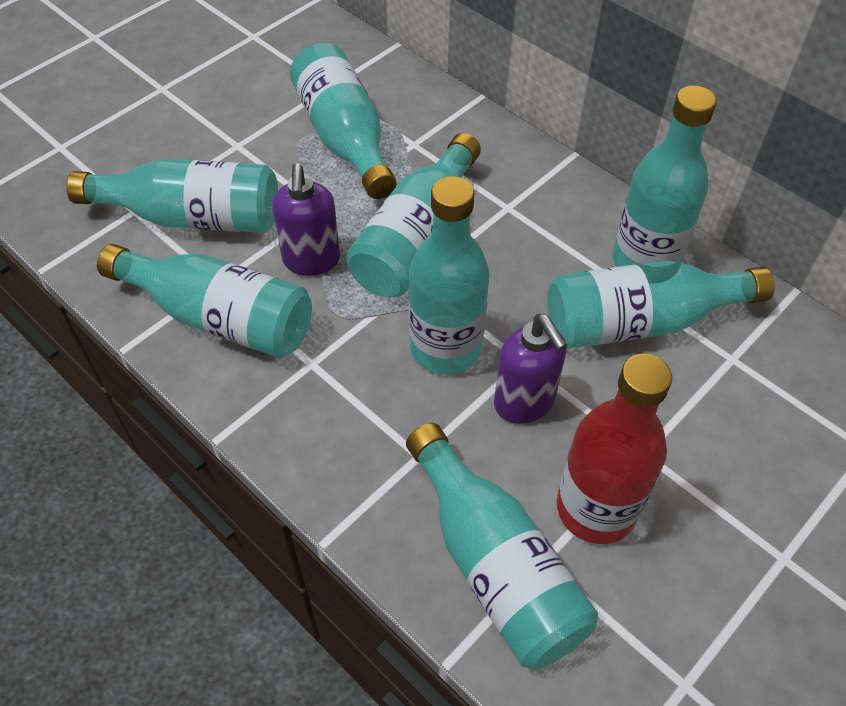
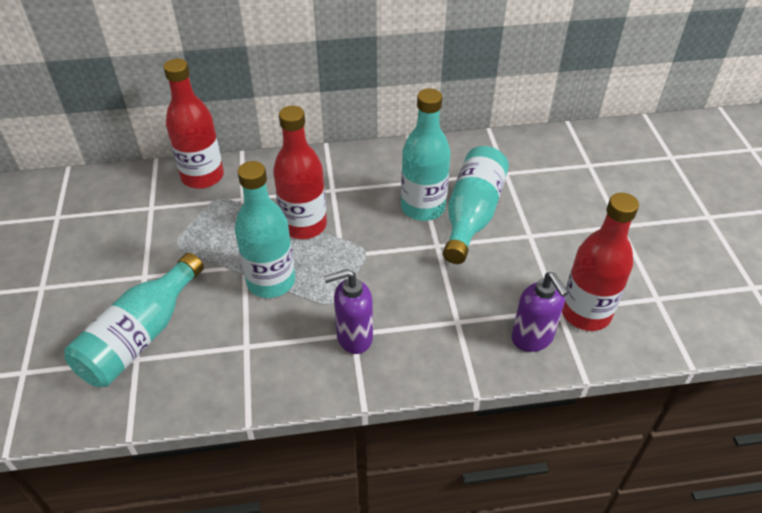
red bottle: [557,354,672,544] = 1 -> [164,59,224,189] [273,106,327,239] [562,193,639,331] = 3
turquoise bottle: [66,159,278,233] [97,244,312,358] [290,43,396,199] [346,133,481,297] [406,423,598,670] [409,176,489,374] [547,261,775,348] [613,85,717,267] = 8 -> [64,253,204,387] [235,161,295,298] [401,89,450,221] [443,146,509,264] = 4

